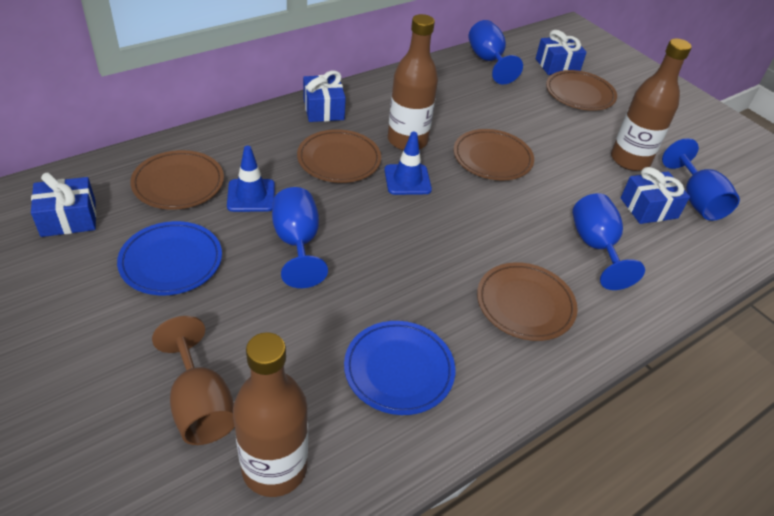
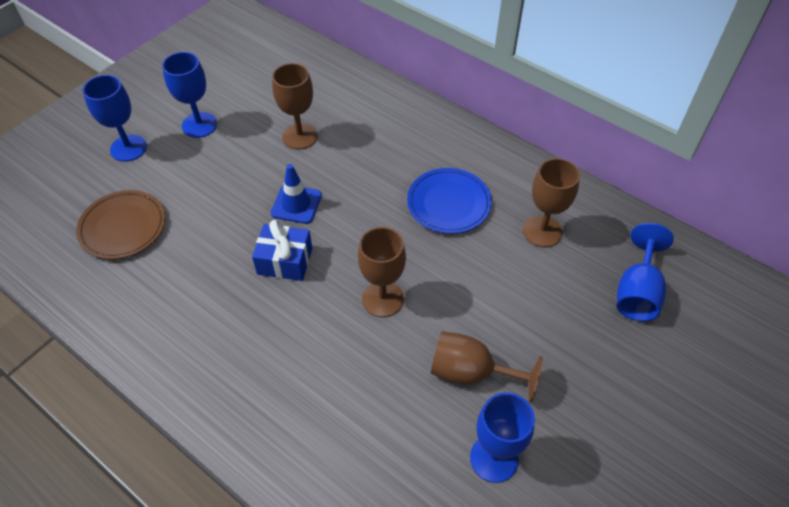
blue gift: [31,172,96,237] [303,71,346,122] [536,30,587,75] [621,167,690,224] = 4 -> [252,220,312,281] = 1
blue plate: [117,221,222,295] [344,321,455,415] = 2 -> [407,168,492,234] = 1
blue traffic cone: [227,146,275,212] [384,132,432,195] = 2 -> [271,164,322,224] = 1
brown bottle: [233,332,308,497] [388,14,438,150] [611,38,692,171] = 3 -> none = 0
brown goblet: [152,316,235,445] = 1 -> [272,63,318,150] [358,227,406,317] [431,331,543,402] [523,158,580,247] = 4
brown plate: [130,150,224,210] [297,129,381,183] [453,129,534,180] [477,262,578,341] [546,70,617,111] = 5 -> [76,190,165,259] = 1

